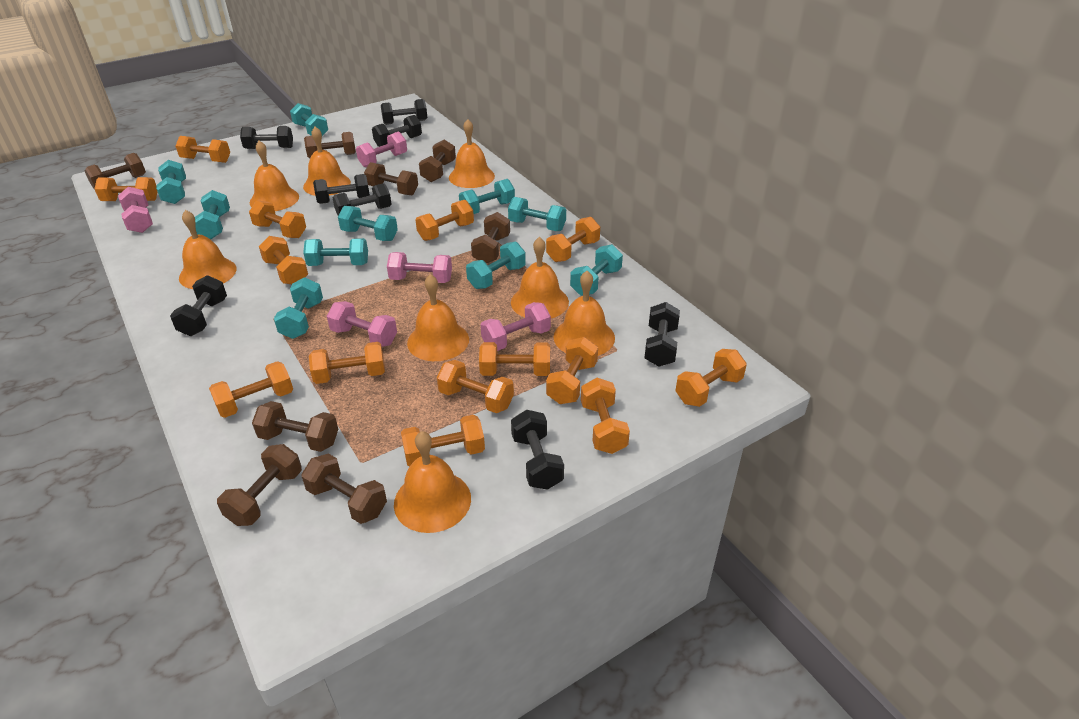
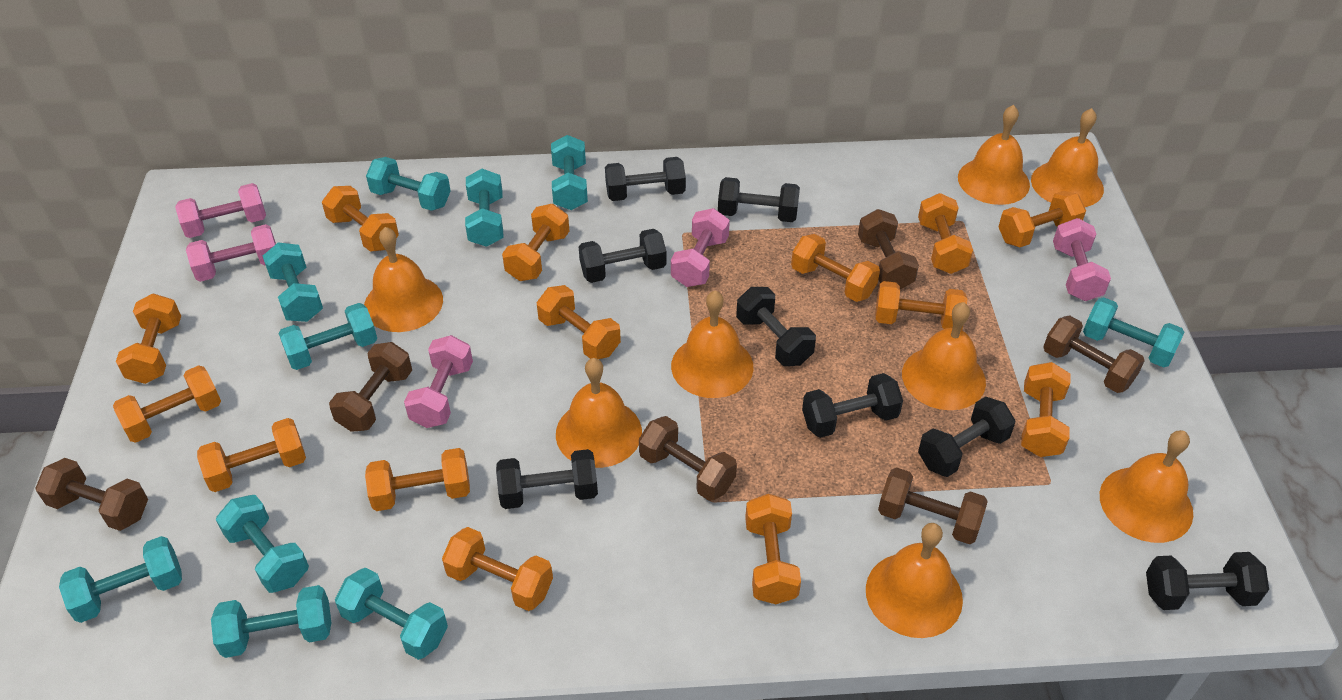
brown dumbbell: [85,153,146,189] [217,444,302,526] [252,401,338,452] [301,453,387,524] [304,132,356,158] [364,162,418,195] [419,140,456,182] [471,212,510,263] = 8 -> [36,458,148,531] [329,342,412,432] [639,416,737,501] [858,209,919,289] [878,467,988,544] [1043,316,1145,393] = 6

